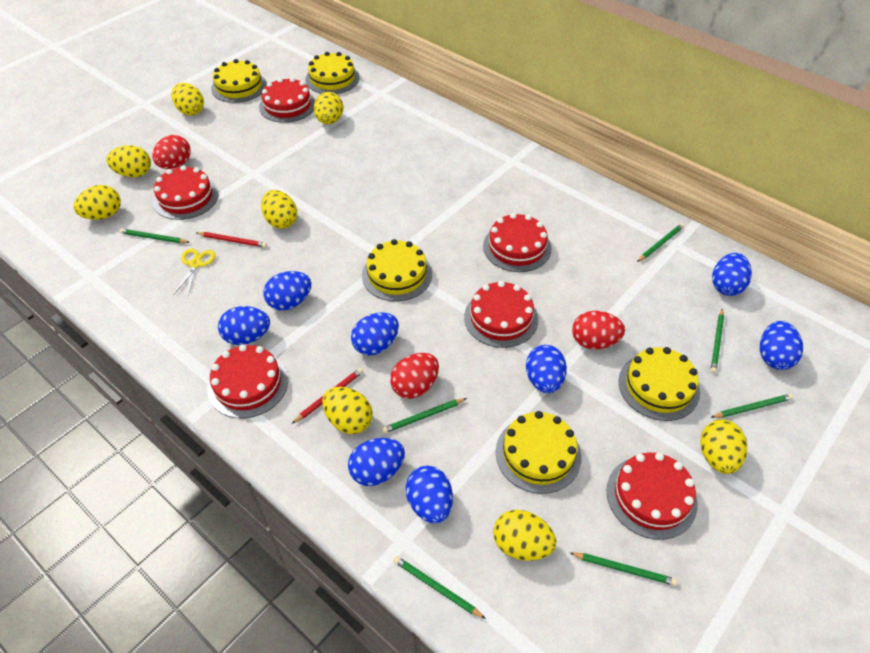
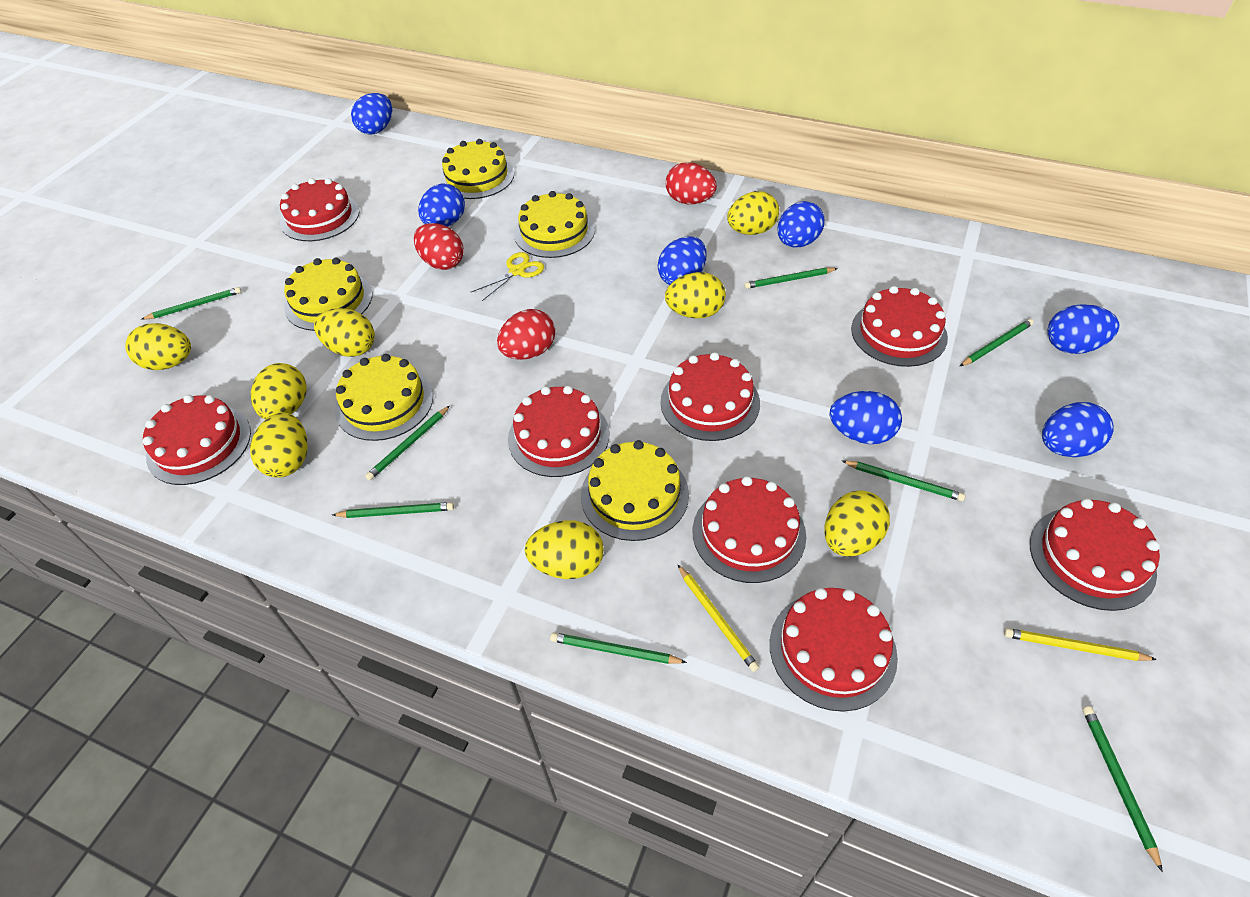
blue egg: [218,306,270,345] [263,271,312,310] [348,438,405,486] [351,312,399,355] [406,466,453,523] [526,345,567,393] [712,253,752,296] [760,321,803,370] = 8 -> [351,93,392,135] [418,183,465,227] [658,236,706,285] [778,201,825,247] [830,391,902,444] [1042,402,1114,457] [1047,304,1119,354] = 7
green pencil: [119,229,190,243] [382,398,467,433] [393,556,486,619] [570,552,678,586] [637,223,684,262] [711,309,724,373] [711,394,793,418] = 7 -> [141,287,241,320] [332,502,454,518] [365,406,450,480] [550,632,687,664] [744,268,838,289] [842,460,965,501] [959,319,1034,367] [1082,706,1163,872] = 8
red cake: [153,165,218,220] [207,344,288,418] [259,77,315,123] [464,281,538,348] [483,213,551,272] [606,453,697,540] = 6 -> [143,395,251,485] [280,178,359,241] [508,386,609,477] [660,352,760,441] [693,476,806,583] [770,588,898,712] [851,286,948,367] [1030,498,1160,611] = 8
red pencil: [196,232,267,248] [292,368,363,424] = 2 -> none = 0
yellow pencil: none = 0 -> [678,565,759,672] [1004,628,1157,661] = 2

